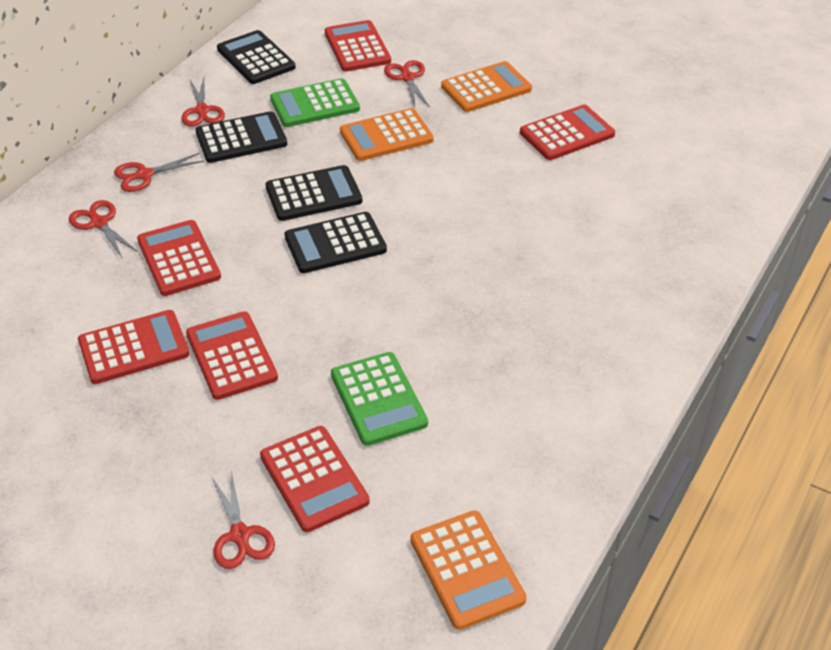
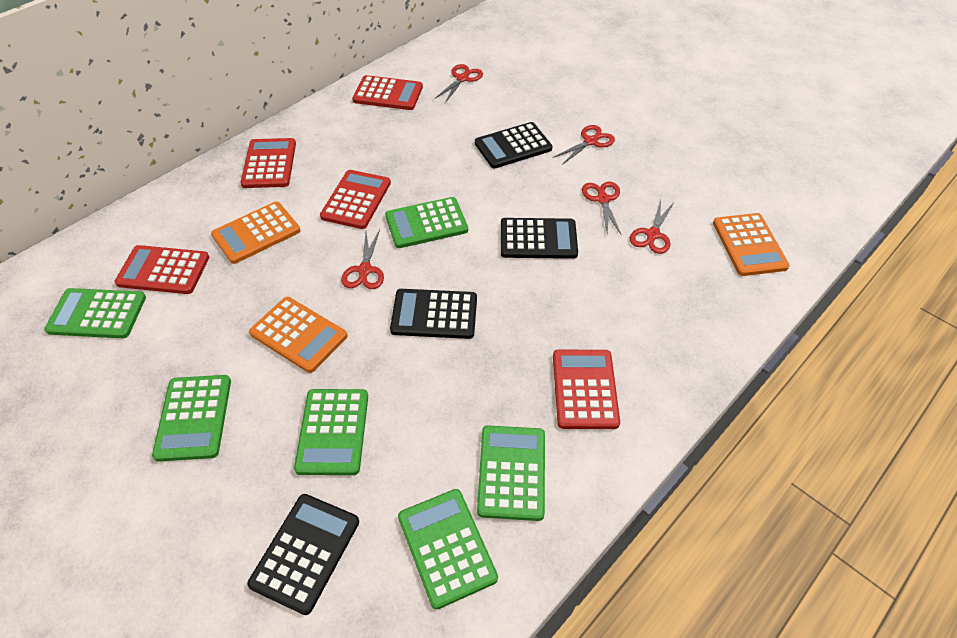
green calculator: [270,78,360,127] [331,352,428,446] = 2 -> [44,288,146,338] [152,375,231,462] [294,389,368,475] [385,197,468,248] [398,489,498,609] [477,425,545,521] = 6
red calculator: [78,310,189,384] [137,220,221,296] [186,311,278,400] [260,426,370,532] [325,20,391,71] [520,104,615,160] = 6 -> [114,245,209,294] [240,138,296,188] [320,170,391,229] [352,75,423,110] [553,350,620,429] = 5

